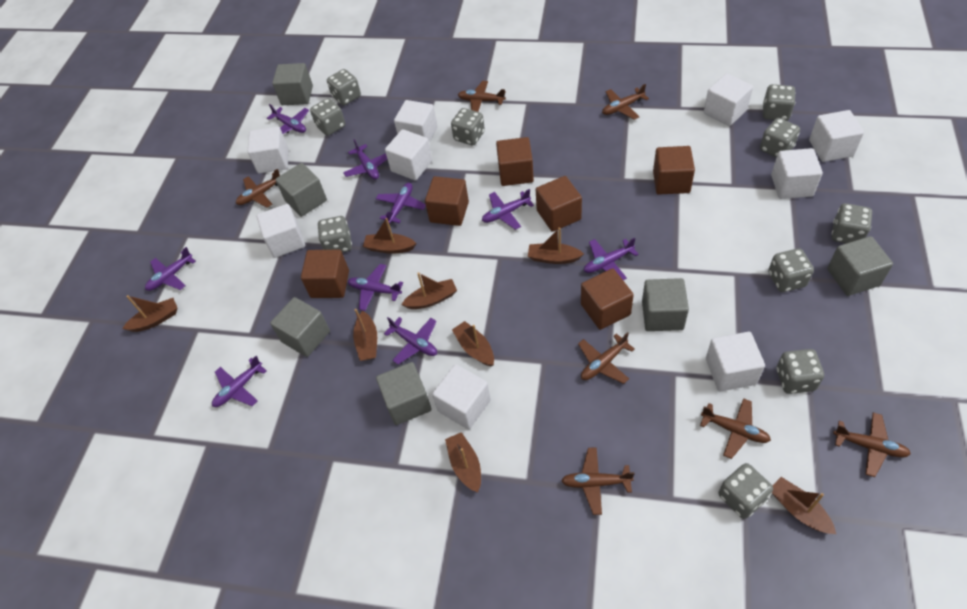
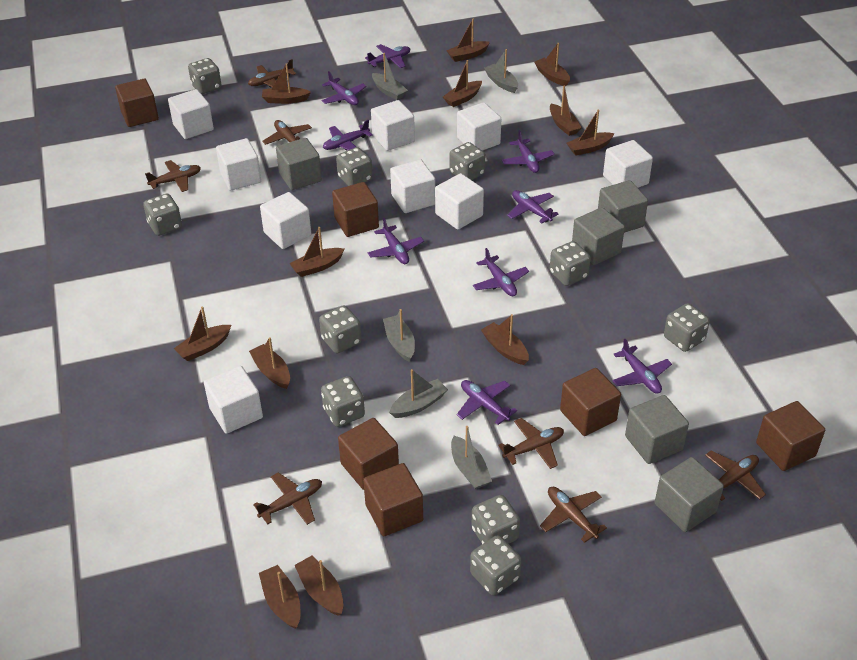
brown boat: [122,295,177,332] [353,309,377,361] [363,218,417,254] [401,272,457,309] [445,432,481,492] [452,321,494,366] [528,228,584,264] [772,477,836,534] = 8 -> [174,306,231,361] [249,337,290,389] [259,565,301,629] [262,64,311,104] [289,227,344,277] [295,556,343,616] [443,60,482,107] [446,19,490,62] [481,314,529,365] [534,43,570,86] [550,85,582,136] [567,110,615,155] = 12
grey boat: none = 0 -> [372,53,408,100] [383,309,415,362] [389,369,448,418] [451,426,492,489] [484,49,518,93] = 5
grey cube: [270,297,330,357] [272,63,313,105] [275,163,327,217] [376,362,432,425] [642,278,689,331] [827,236,893,296] = 6 -> [276,138,322,190] [572,207,625,265] [598,180,648,233] [625,395,689,464] [655,457,724,532] = 5

